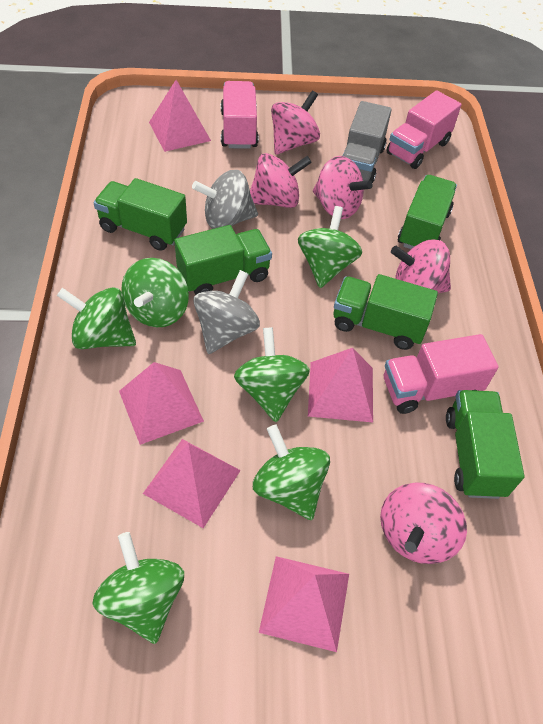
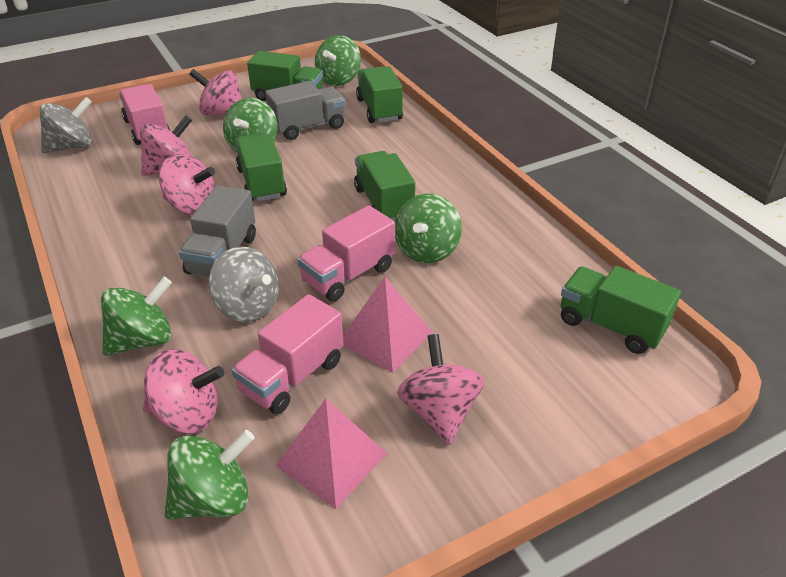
green spinning top: [57,287,136,349] [92,532,184,644] [121,258,189,327] [234,327,310,422] [253,424,330,520] [298,206,362,288] = 6 -> [101,277,172,356] [165,430,255,519] [223,98,278,153] [315,35,361,86] [395,194,462,263] = 5
grey truck: [343,101,392,183] = 1 -> [179,185,256,277] [265,81,346,140] = 2
pink pyramid: [119,362,204,445] [143,439,241,528] [149,80,211,152] [259,556,349,652] [308,348,373,422] = 5 -> [275,399,387,509] [343,277,433,373] = 2

